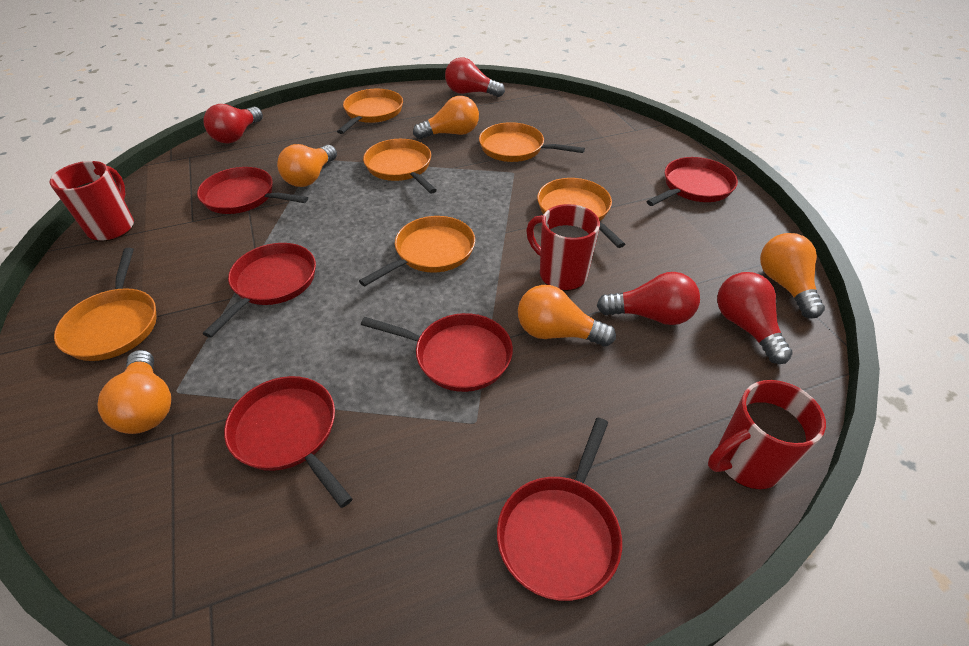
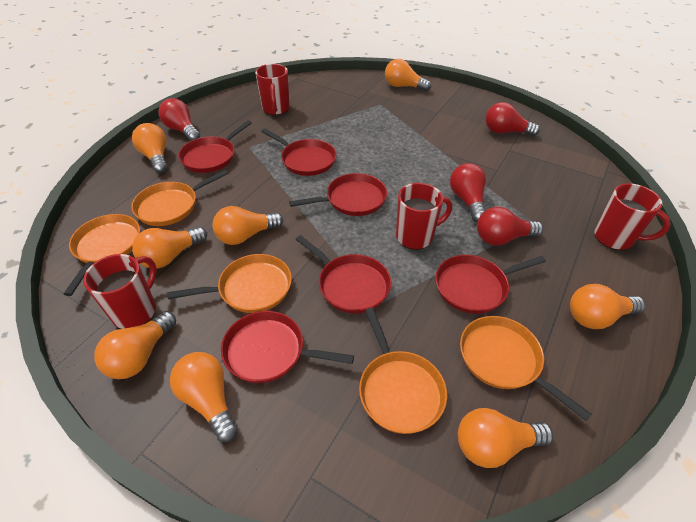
orange light bulb: [97,350,171,434] [277,144,337,187] [413,96,479,139] [518,285,616,346] [760,233,825,318] = 5 -> [94,311,176,379] [132,123,168,173] [132,227,207,269] [170,352,238,442] [212,206,283,245] [385,59,431,91] [458,408,553,468] [570,284,645,329] = 8
orange pan: [54,248,157,361] [337,89,403,134] [359,216,475,286] [363,139,437,194] [479,122,585,162] [537,178,625,248] = 6 -> [64,214,140,296] [131,170,228,226] [168,254,292,313] [359,308,447,434] [460,316,591,421] = 5
red mug: [50,161,134,242] [526,204,600,291] [708,380,826,489] = 3 -> [83,254,157,329] [255,64,290,115] [396,183,452,250] [594,183,671,250] = 4

